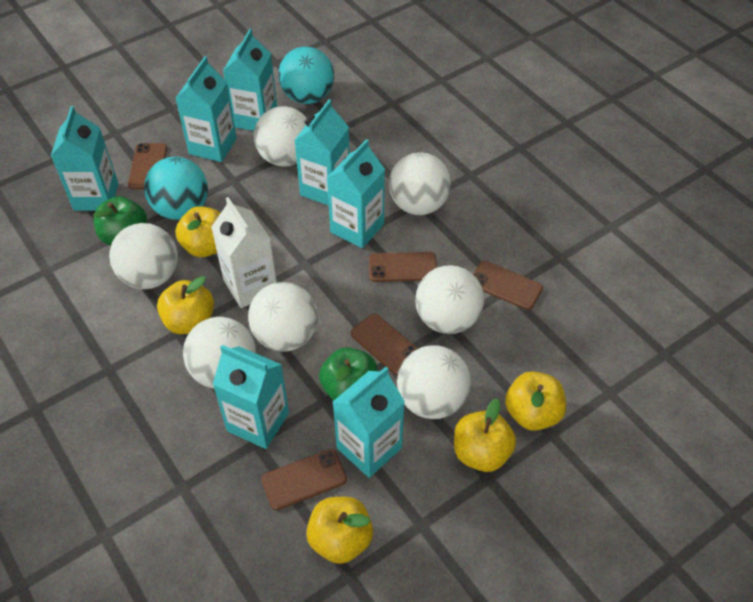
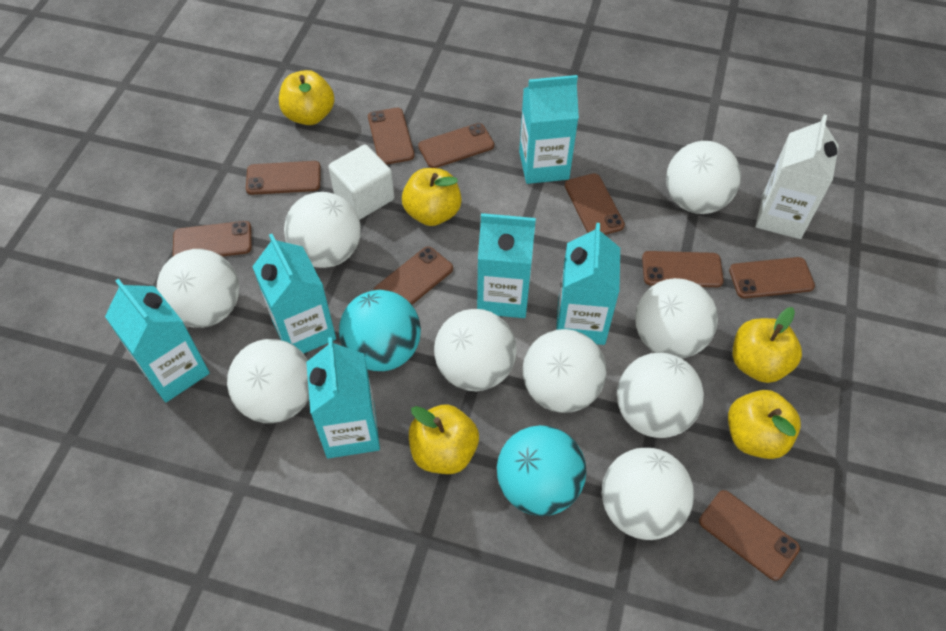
brown phone: [128,143,167,189] [261,449,347,510] [351,314,418,375] [369,252,437,282] [473,261,543,310] = 5 -> [173,221,252,256] [246,161,321,195] [368,108,415,165] [374,247,453,305] [418,123,494,168] [565,173,625,235] [642,251,724,287] [699,490,800,581] [729,257,815,298] = 9
green apple: [93,196,147,246] [319,347,378,401] = 2 -> none = 0
turquoise carton: [51,106,118,211] [175,56,237,162] [213,345,289,449] [223,29,277,131] [294,99,350,206] [327,139,385,248] [333,367,405,478] = 7 -> [105,279,210,402] [252,234,336,354] [306,337,380,458] [477,213,536,318] [519,75,579,184] [556,223,620,345] = 6
white ball: [109,223,178,289] [183,317,256,388] [248,282,318,352] [254,106,307,167] [389,153,451,215] [397,345,471,419] [415,265,484,334] = 7 -> [157,249,239,328] [227,339,309,423] [284,192,361,268] [434,309,517,391] [523,329,607,413] [602,448,694,540] [617,353,704,438] [635,278,718,358] [666,141,741,214] = 9
white cube: none = 0 -> [329,144,394,220] = 1

